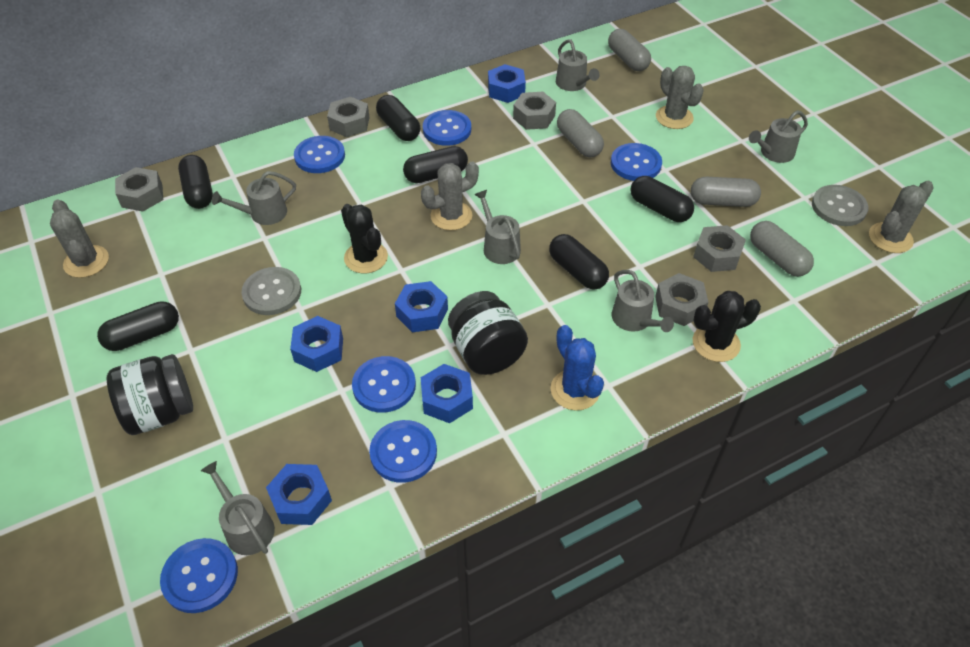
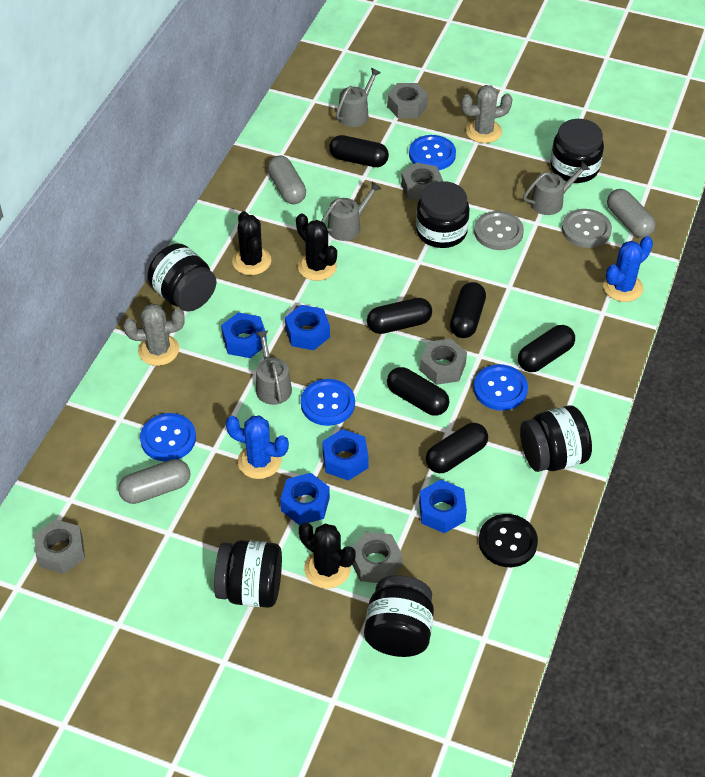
black button: none = 0 -> [479,514,538,567] = 1
black cactus: [341,204,388,274] [693,291,761,362] = 2 -> [232,211,271,275] [296,213,337,281] [299,522,356,588] = 3
black jar: [107,354,193,435] [448,291,528,375] = 2 -> [147,243,217,311] [214,540,282,608] [364,575,434,657] [416,181,470,248] [520,406,592,472] [550,119,604,183] = 6
blue button: [160,538,238,613] [294,136,345,173] [352,356,416,413] [369,420,437,483] [423,110,471,146] [611,143,662,181] = 6 -> [140,413,196,462] [301,379,355,426] [409,135,456,170] [474,364,528,411] = 4
blue cactus: [550,325,604,411] = 1 -> [225,416,289,479] [603,236,653,302] = 2
grey cactus: [50,200,109,278] [421,161,479,231] [656,66,704,129] [869,181,934,253] = 4 -> [123,304,185,366] [461,85,513,143] = 2
grey capsule: [557,109,604,157] [608,29,651,71] [691,177,761,207] [750,221,814,277] = 4 -> [118,459,191,504] [267,155,306,204] [607,189,656,238] = 3
grey watering can: [201,461,275,555] [212,171,296,225] [474,190,521,264] [556,39,600,91] [612,270,674,332] [749,110,808,163] = 6 -> [256,330,292,405] [322,182,381,241] [336,68,381,127] [523,161,590,215] = 4

